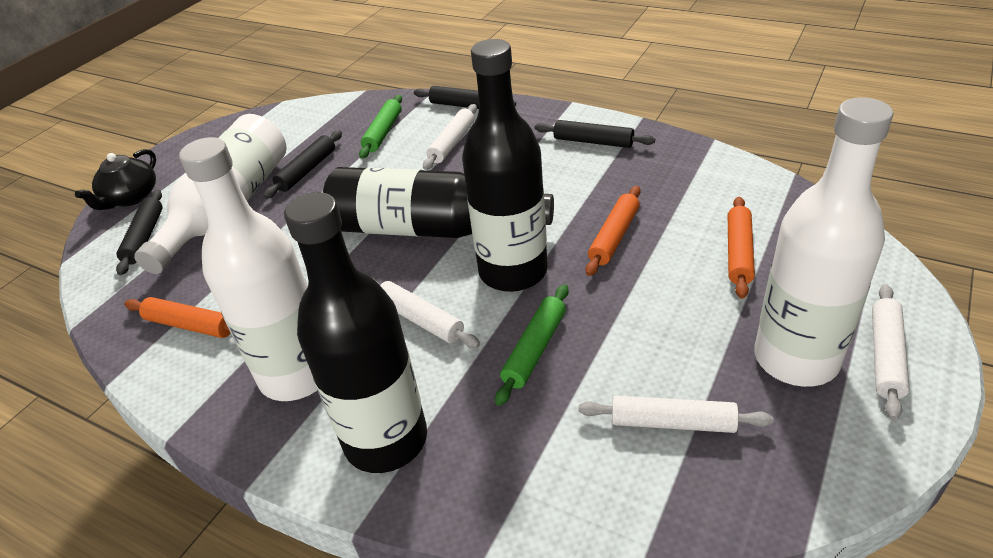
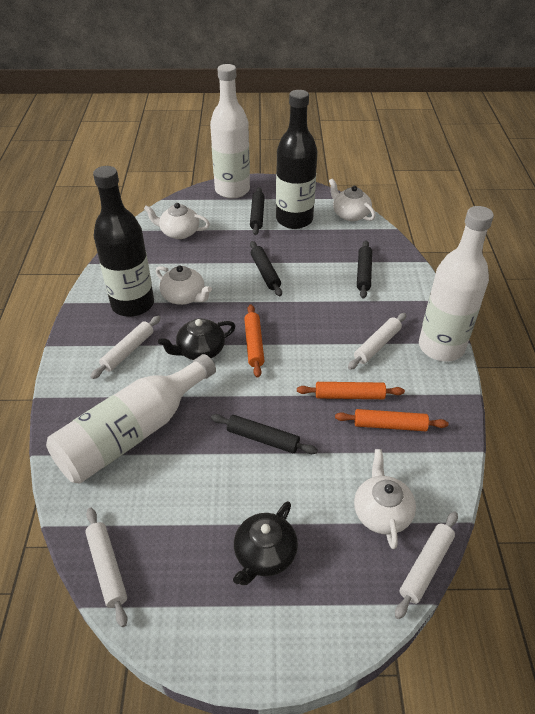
black bottle: [284,192,427,473] [323,167,554,238] [462,39,548,292] = 3 -> [93,166,154,317] [276,90,317,229] = 2
black teapot: [75,149,156,210] = 1 -> [158,318,235,360] [233,501,298,585] = 2
green rolling pin: [359,95,402,159] [495,284,569,406] = 2 -> none = 0
white teapot: none = 0 -> [144,203,210,239] [156,265,212,305] [329,178,375,221] [354,449,416,549] = 4

